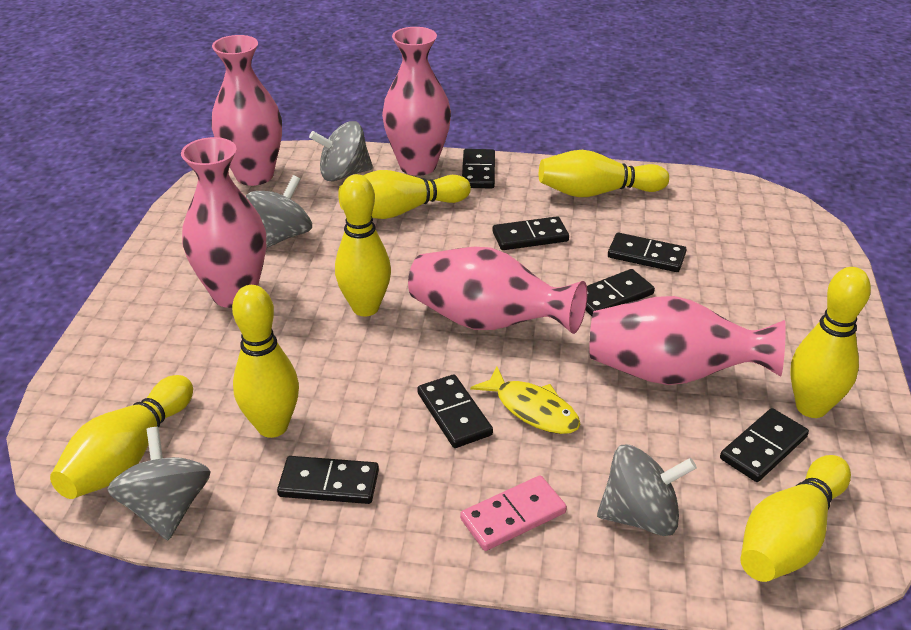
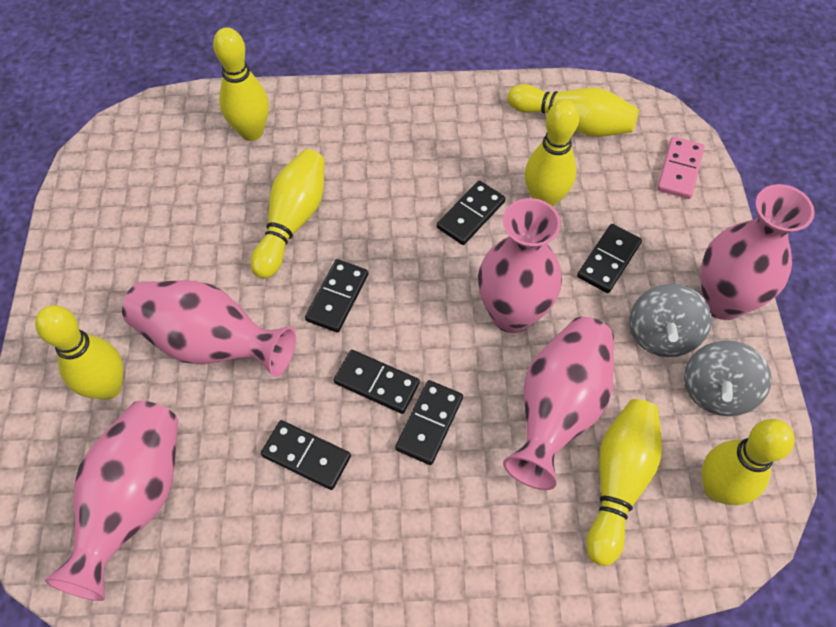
black domino: [277,456,379,504] [417,374,493,448] [462,149,495,188] [493,216,569,250] [585,269,655,316] [608,233,687,272] [720,408,809,482] = 7 -> [261,420,351,490] [305,259,369,333] [334,350,420,414] [395,380,463,465] [437,181,505,245] [577,224,642,293] = 6
grey spinning top: [107,427,211,540] [246,175,312,248] [309,121,373,182] [597,445,697,536] = 4 -> [629,284,712,357] [684,340,772,416] = 2
yellow fish: [470,366,580,434] = 1 -> none = 0

